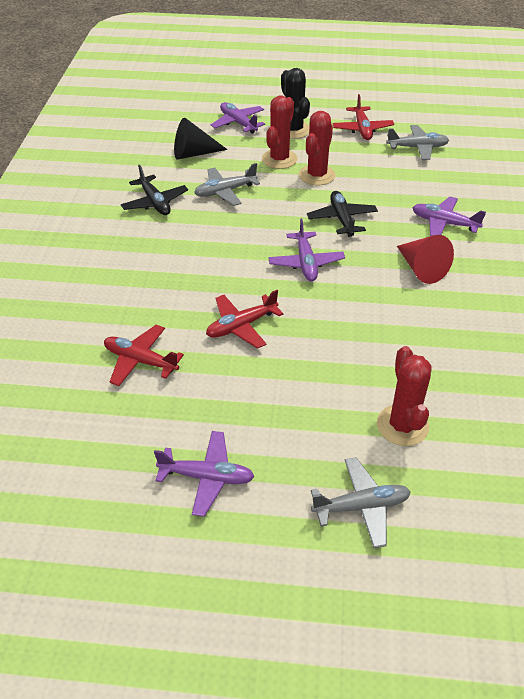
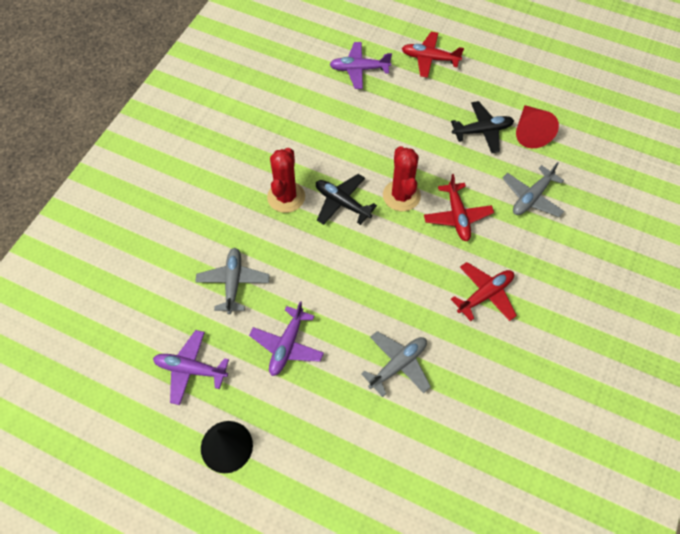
black cactus: [281,68,310,139] = 1 -> none = 0
purple plane: [154,431,255,517] [210,102,265,134] [268,219,345,281] [412,196,486,236] = 4 -> [153,330,229,405] [249,301,324,376] [330,42,392,89] = 3
red cactus: [262,95,298,169] [299,111,336,185] [377,346,432,446] = 3 -> [267,148,305,213] [383,146,421,211] = 2

